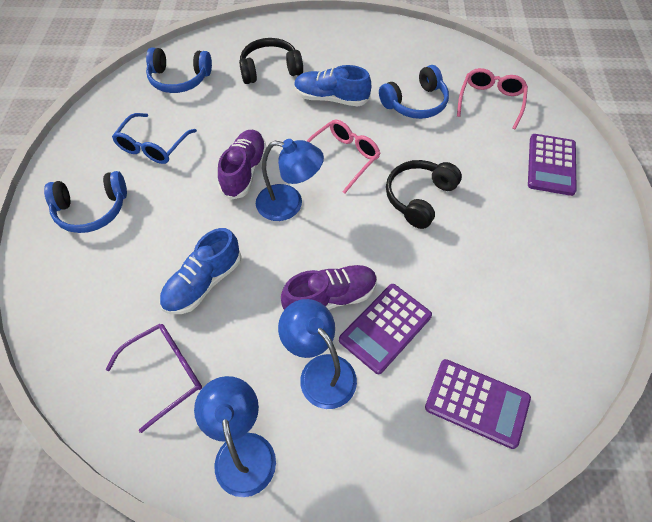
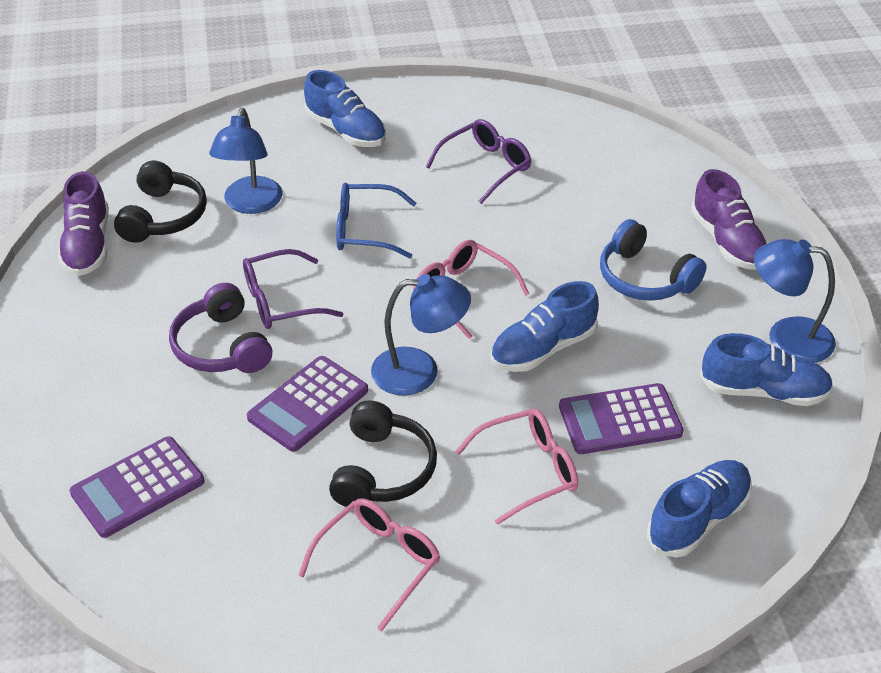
blue headphones: [44,171,127,233] [146,48,212,93] [379,65,449,119] = 3 -> [600,219,707,301] = 1
blue shoe: [159,228,242,314] [294,65,371,106] = 2 -> [304,70,386,147] [490,281,599,372] [647,460,752,558] [700,333,833,406] = 4
pink glasses: [307,119,381,193] [457,68,528,130] = 2 -> [298,498,440,631] [413,240,529,339] [455,409,578,525] = 3
purple glasses: [106,324,202,433] = 1 -> [243,249,343,329] [426,119,531,204] = 2
purple headphones: none = 0 -> [169,283,272,373] = 1

